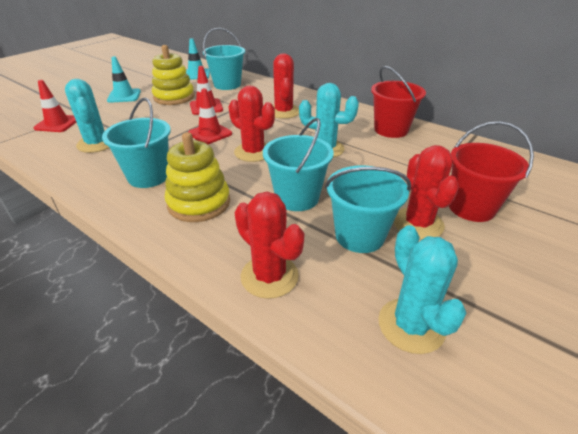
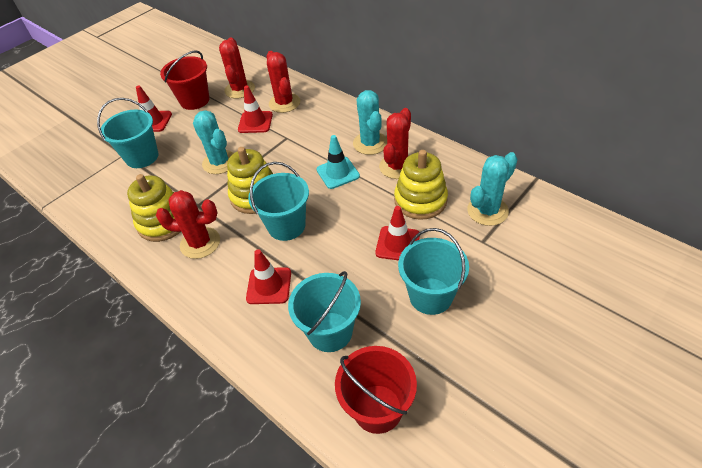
red traffic cone: [34,80,76,132] [188,88,232,144] [190,66,223,115] = 3 -> [136,86,172,132] [238,86,273,133] [246,249,291,304] [375,206,420,261] = 4
turquoise traffic cone: [107,56,141,103] [186,38,210,80] = 2 -> [316,135,360,189] = 1
yellow stacking toy: [152,45,195,105] [165,132,230,222] = 2 -> [127,174,180,242] [227,147,273,214] [394,150,448,220] = 3

